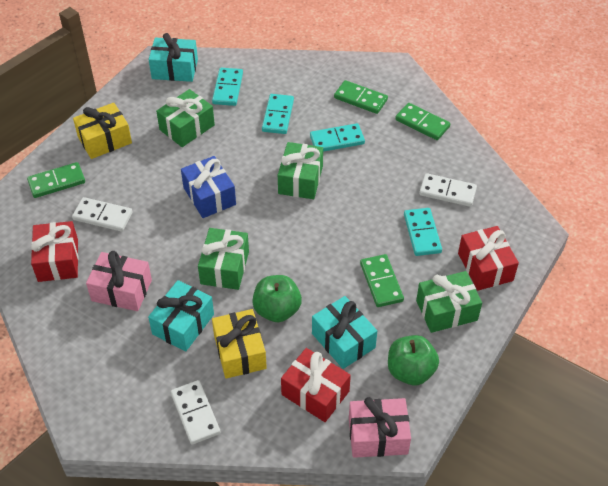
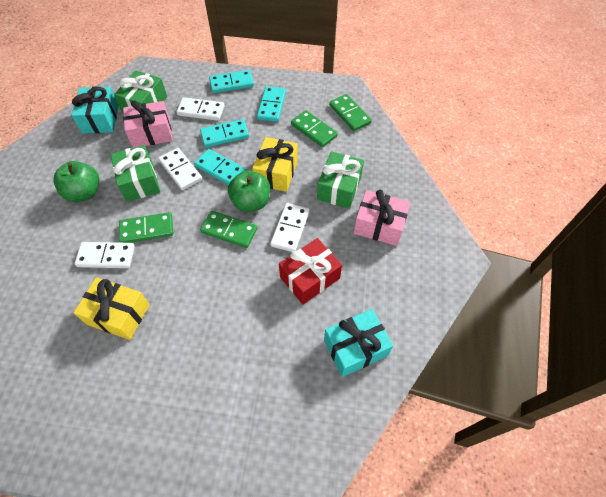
blue gift: [181,156,236,218] = 1 -> none = 0
green gift: [156,89,215,147] [198,228,249,290] [278,142,323,199] [416,271,482,333] = 4 -> [110,145,160,202] [114,70,167,113] [317,151,364,209] = 3
red gift: [31,221,78,282] [281,348,351,422] [458,226,519,291] = 3 -> [279,238,342,305] = 1
turquoise gift: [148,280,214,351] [149,33,198,82] [312,296,377,369] = 3 -> [71,86,119,134] [324,309,393,377] = 2
white domino: [72,197,133,231] [171,380,221,445] [419,173,477,207] = 3 -> [74,242,135,268] [158,148,202,190] [176,97,225,121] [270,203,310,252] = 4

